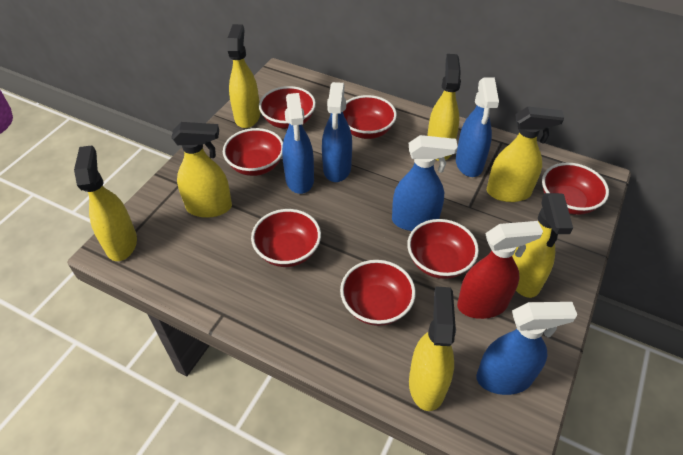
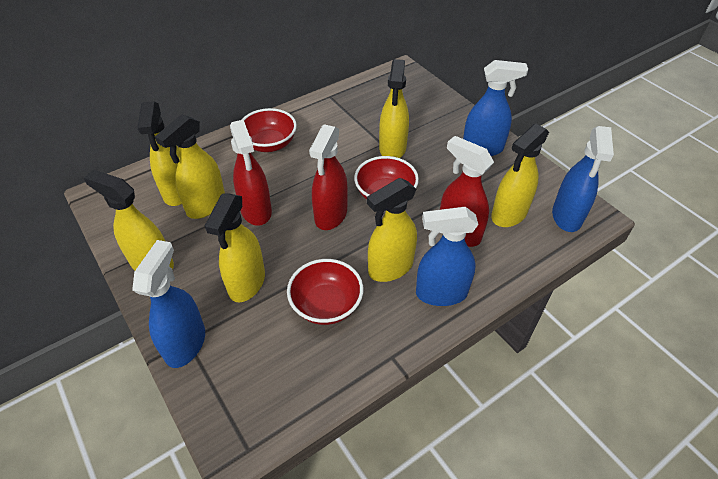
blue spray bottle: [282,93,314,194] [322,82,352,182] [392,135,457,231] [456,77,499,177] [476,302,577,395] = 5 -> [132,240,205,368] [416,207,479,306] [463,60,528,156] [552,126,614,232] = 4
red bowl: [223,128,283,176] [251,209,321,267] [259,86,316,129] [340,260,416,326] [343,95,397,139] [407,219,479,279] [542,163,609,215] = 7 -> [242,108,297,152] [287,259,363,325] [354,156,419,200] = 3
red spray bottle: [457,221,543,319] = 1 -> [230,120,272,226] [309,124,348,230] [440,136,494,247] = 3

